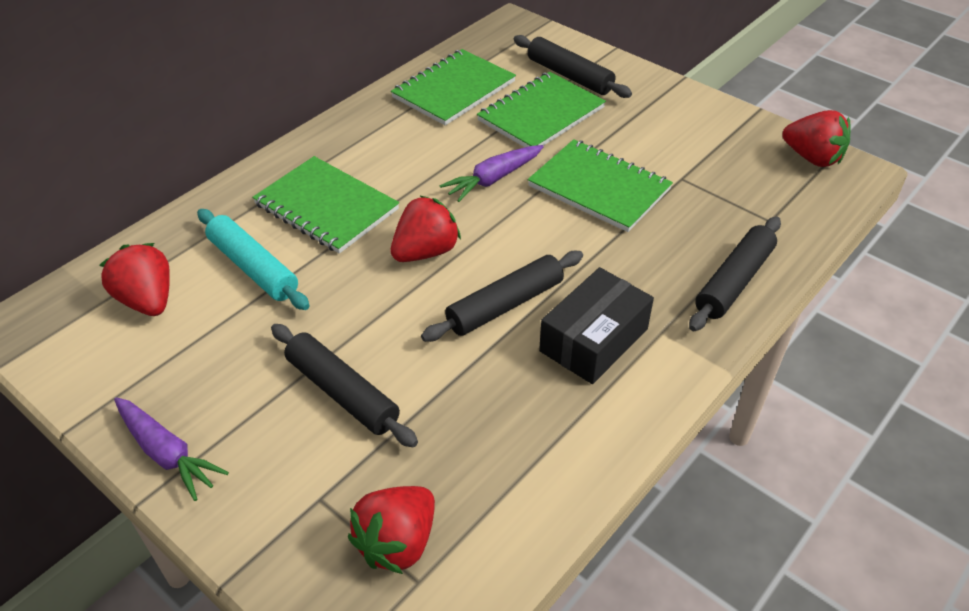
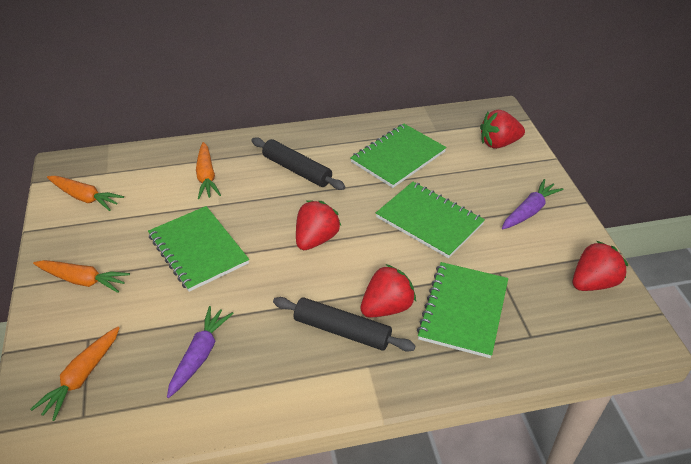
black box: [539,267,654,384] = 1 -> none = 0
black rolling pin: [271,324,418,447] [421,251,583,342] [514,35,632,98] [689,217,781,331] = 4 -> [252,137,345,190] [273,297,416,352] = 2
orange carrot: none = 0 -> [30,327,119,421] [33,260,130,293] [47,176,124,211] [196,142,221,199] = 4
turquoise rolling pin: [197,209,310,310] = 1 -> none = 0

